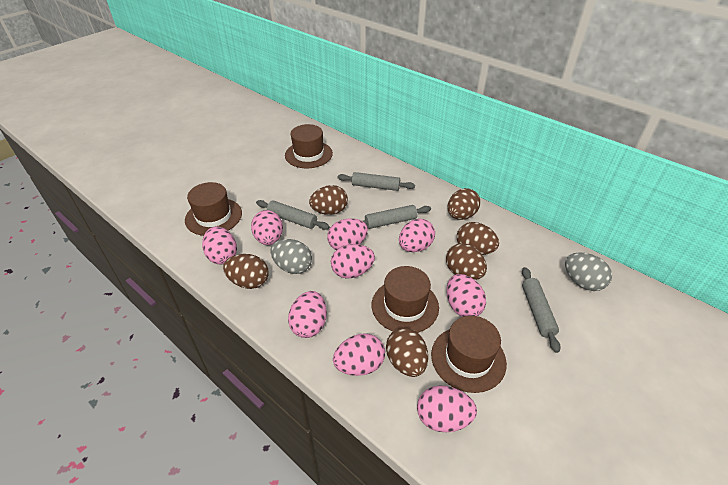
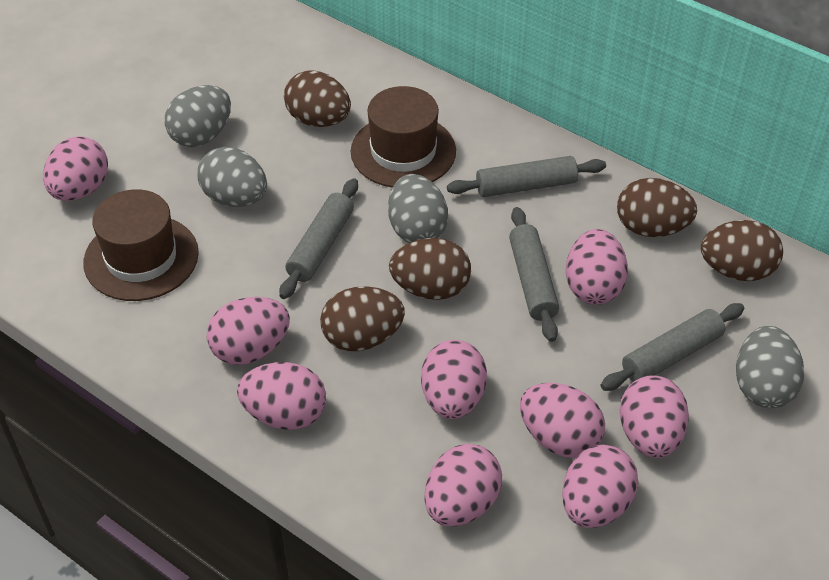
brown egg: [223,254,269,289] [309,185,348,215] [386,328,428,377] [446,243,487,280] [447,188,480,220] [457,222,499,255] = 6 -> [284,70,351,127] [320,286,405,351] [389,238,471,300] [617,178,697,237] [701,220,783,281] = 5
brown hat: [185,182,242,236] [285,124,333,168] [372,266,439,333] [431,316,507,393] = 4 -> [83,189,199,301] [351,86,456,188] = 2
grey egg: [270,239,312,274] [565,252,612,291] = 2 -> [164,85,231,147] [197,147,267,207] [388,174,448,243] [736,326,804,408] = 4

